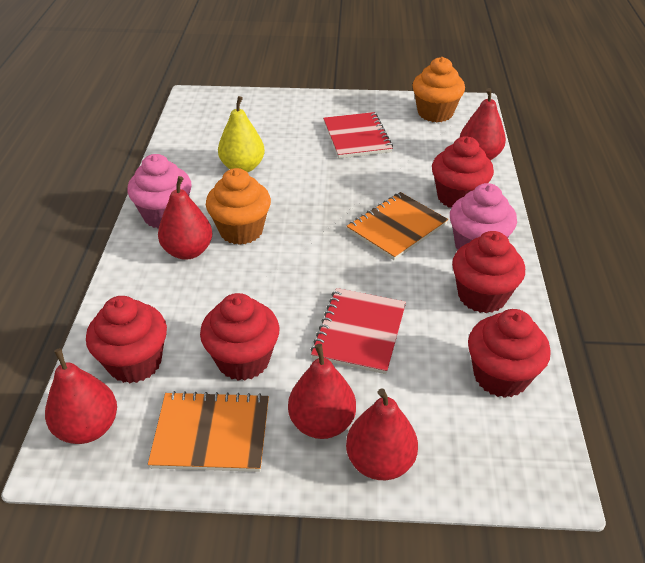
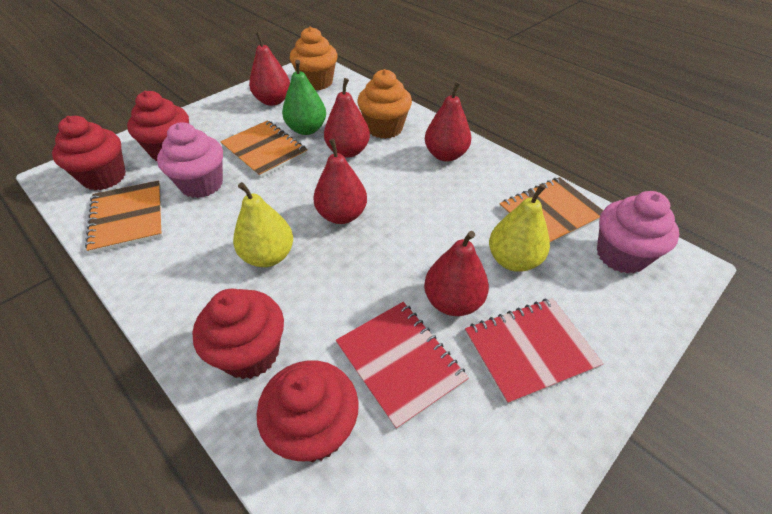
green pear: none = 0 -> [282,60,326,135] = 1
orange notebook: [148,391,269,472] [347,192,448,260] = 2 -> [85,180,163,254] [220,120,308,178] [499,177,603,244] = 3
red cupcake: [86,296,167,383] [200,293,279,380] [432,136,494,208] [452,231,525,313] [468,309,551,398] = 5 -> [52,116,126,190] [127,91,189,161] [192,289,284,379] [257,360,359,462] = 4
yellow pear: [218,96,265,172] = 1 -> [233,182,293,267] [489,184,550,272] = 2

